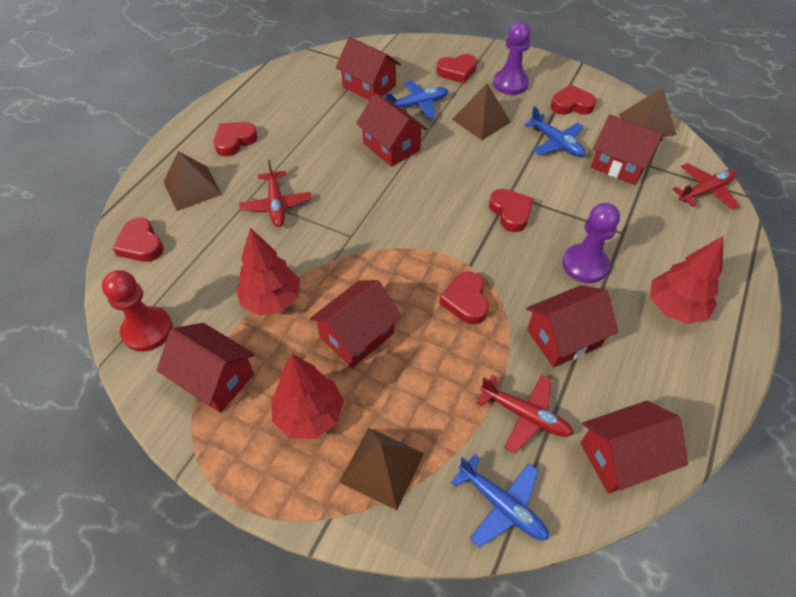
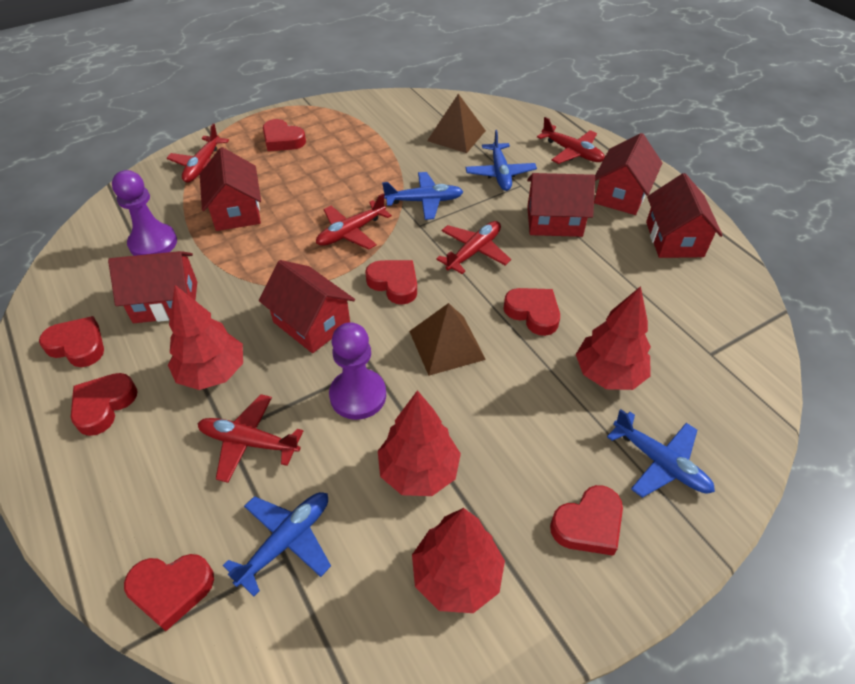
blue plane: [384,80,448,119] [451,454,549,548] [524,106,585,157] = 3 -> [223,492,331,596] [382,172,463,220] [465,130,537,191] [607,409,715,498] = 4
brown pyramid: [163,151,222,211] [339,428,424,511] [452,83,511,140] [619,87,677,137] = 4 -> [409,303,486,376] [427,94,486,153] = 2
red heart: [112,218,164,262] [214,122,258,157] [436,54,477,83] [439,271,489,324] [489,189,534,232] [551,84,596,115] = 6 -> [39,316,104,367] [71,373,138,436] [124,554,214,631] [263,119,306,151] [365,260,417,304] [503,288,560,336] [550,485,623,556] = 7
red house: [157,323,255,413] [310,280,401,368] [336,37,401,101] [356,93,427,167] [526,285,618,367] [581,401,688,493] [591,115,663,185] = 7 -> [108,251,197,323] [200,147,261,231] [259,260,355,353] [527,173,595,237] [594,133,662,215] [646,173,723,258] = 6
red pawn: [102,270,173,352] = 1 -> none = 0
red plane: [239,160,312,227] [477,374,573,453] [672,163,740,210] = 3 -> [167,123,229,183] [198,394,303,483] [316,193,392,250] [436,221,511,274] [537,117,605,164] = 5
red tree: [236,228,300,315] [272,354,344,439] [650,236,723,324] = 3 -> [168,285,243,390] [378,390,461,496] [412,508,505,613] [576,286,651,390] = 4

